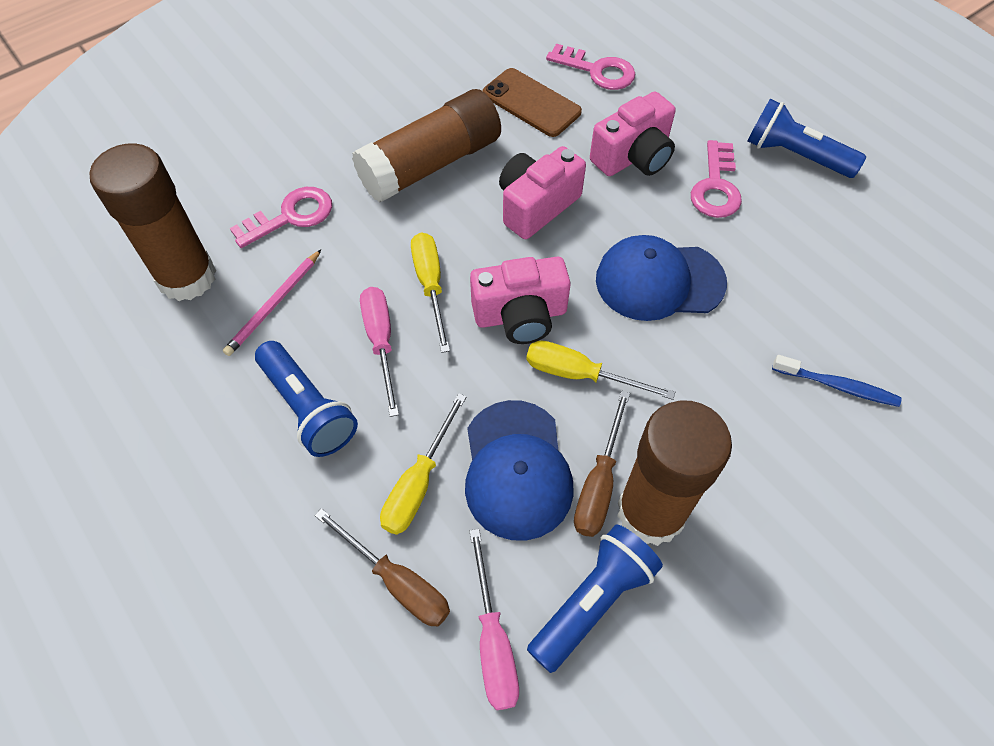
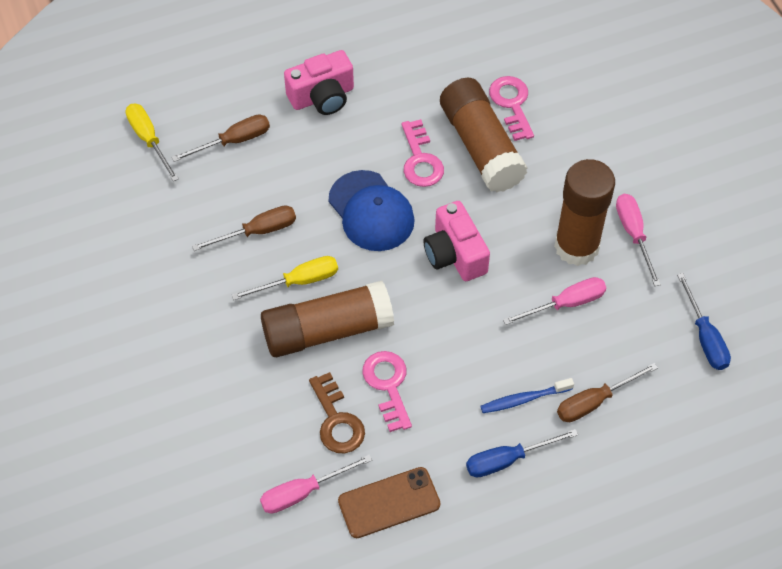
blue cap: [465,400,574,541] [596,235,727,321] = 2 -> [328,170,415,251] = 1
blue flashlight: [255,341,358,457] [527,525,663,673] [747,99,866,178] = 3 -> none = 0
blue screwdriver: none = 0 -> [466,429,578,478] [677,273,731,370] = 2
brown key: none = 0 -> [309,372,365,453] = 1
brown screwdriver: [314,508,450,626] [574,391,630,537] = 2 -> [171,115,270,162] [192,205,296,251] [557,363,658,422] = 3
pink camera: [470,257,571,344] [499,146,586,239] [590,92,676,176] = 3 -> [284,50,354,115] [423,201,490,281] = 2
pink pencil: [223,250,321,356] = 1 -> none = 0
pink screwdriver: [360,287,399,417] [469,529,519,710] = 2 -> [260,455,372,514] [503,277,606,325] [616,194,661,286] = 3
yellow screwdriver: [380,393,467,535] [411,233,450,353] [526,340,675,400] = 3 -> [126,104,179,181] [232,256,338,300] = 2

